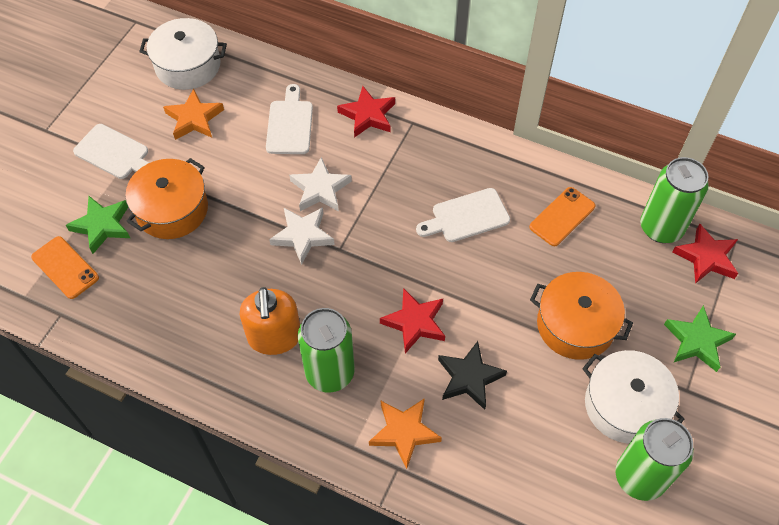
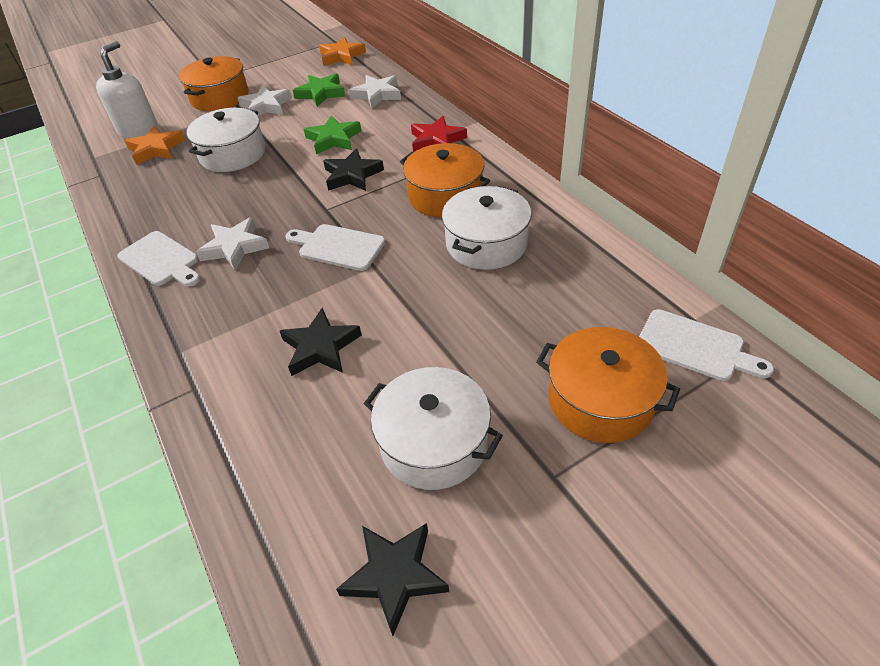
black star: [438,341,507,410] = 1 -> [280,308,362,376] [323,148,384,191] [336,523,449,636] = 3
green can: [298,308,355,393] [616,418,694,501] [640,157,709,243] = 3 -> none = 0
orange phone: [31,236,99,299] [529,187,595,246] = 2 -> none = 0
orange pot: [126,158,208,239] [530,272,633,360] = 2 -> [179,56,249,111] [400,143,490,217] [536,327,680,443] = 3
orange soap dispenser: [239,287,300,355] = 1 -> none = 0
red star: [337,86,395,138] [380,288,445,353] [672,223,738,284] = 3 -> [411,116,467,152] = 1
white pot: [139,18,227,90] [582,350,684,443] = 2 -> [187,108,265,172] [364,367,503,490] [442,186,532,270] = 3
white soap dispenser: none = 0 -> [96,41,158,139] = 1
white star: [269,207,335,265] [289,157,352,211] = 2 -> [196,217,269,270] [238,85,292,116] [349,75,401,109] = 3

